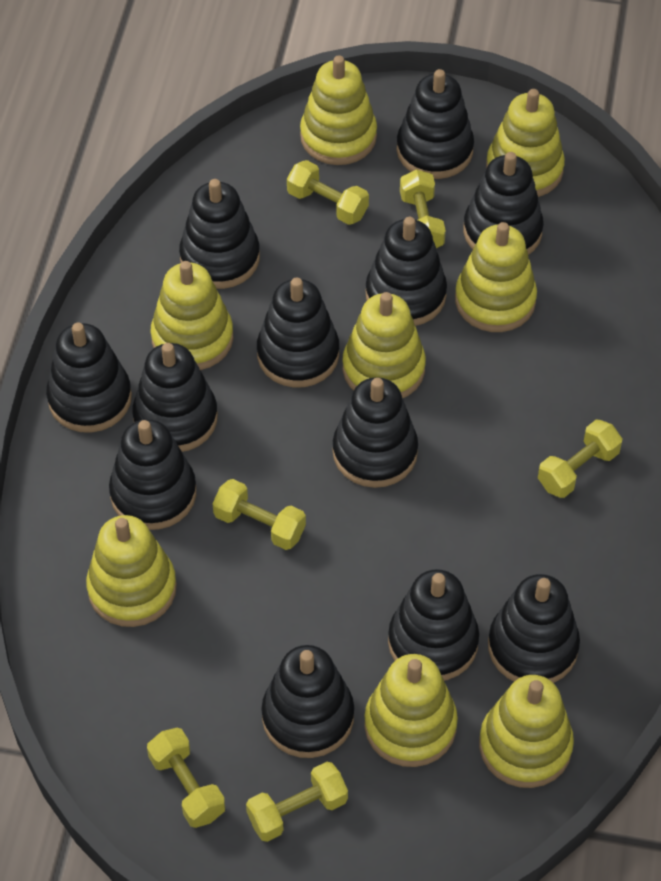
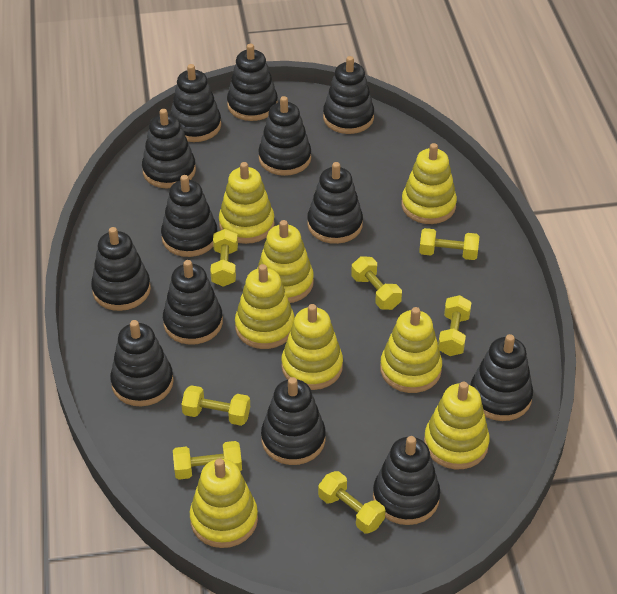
black stacking toy: [46,323,132,433] [109,419,196,530] [132,343,218,452] [179,179,260,289] [257,277,339,388] [261,645,354,758] [333,377,418,488] [366,217,447,326] [388,569,479,681] [396,69,474,179] [463,152,544,255] [488,574,580,683] = 12 -> [91,227,151,311] [110,320,174,406] [142,109,196,188] [161,175,217,257] [163,260,223,345] [170,64,221,142] [227,44,278,121] [258,96,311,176] [261,377,326,465] [307,162,363,244] [323,56,374,134] [373,436,440,525] [470,334,533,421] = 13
yellow dumbbell: [147,728,225,828] [212,479,306,550] [246,762,348,842] [287,160,369,225] [400,169,446,248] [538,420,623,498] = 6 -> [173,441,242,480] [181,385,250,426] [210,229,238,287] [318,471,385,533] [351,256,402,310] [419,228,479,260] [438,295,471,356] = 7

